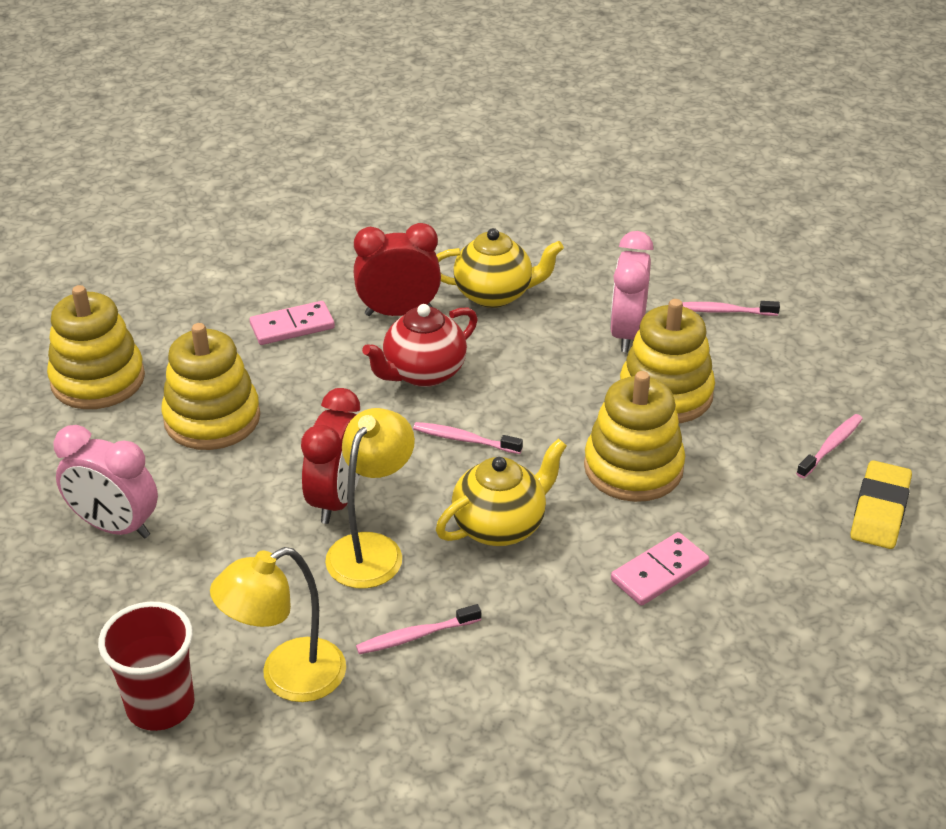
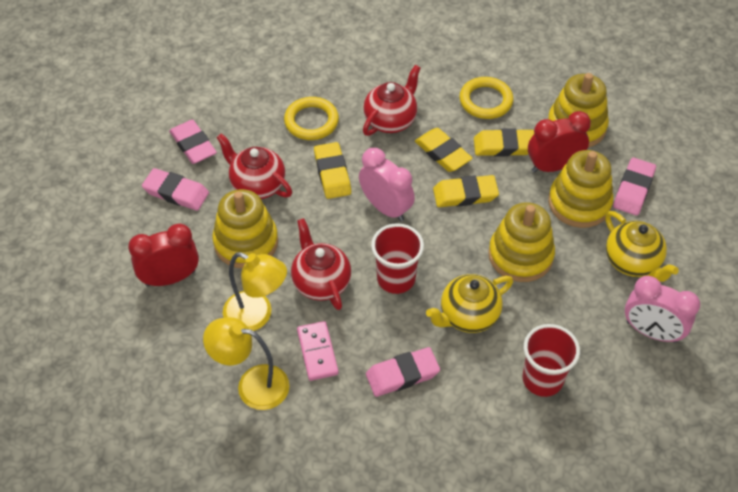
pink domino: [250,301,335,345] [611,532,709,606] = 2 -> [297,321,339,381] = 1
pink eraser: none = 0 -> [142,168,209,211] [169,120,217,164] [366,347,440,397] [613,157,656,215] = 4
pink toothbrush: [356,604,481,654] [413,422,523,454] [682,301,780,316] [796,414,863,478] = 4 -> none = 0
red cup: [98,601,194,731] = 1 -> [371,223,424,294] [523,324,580,397] = 2
red teapot: [362,304,478,387] = 1 -> [216,133,292,199] [291,218,351,310] [363,65,421,136] = 3
yellow eraser: [850,460,912,549] = 1 -> [314,142,351,199] [415,128,473,172] [433,175,499,207] [474,128,534,156] = 4
yellow ring: none = 0 -> [284,97,339,140] [459,77,514,119] = 2

